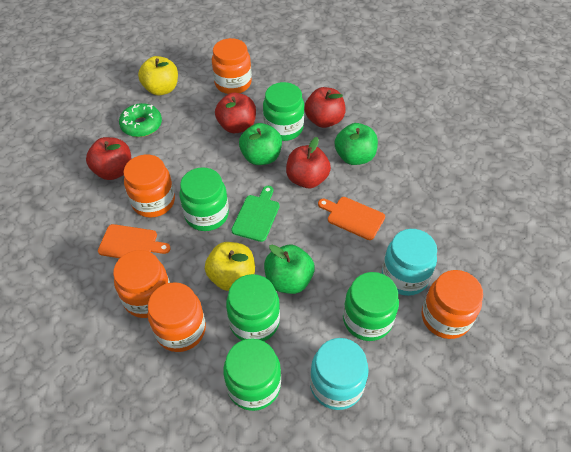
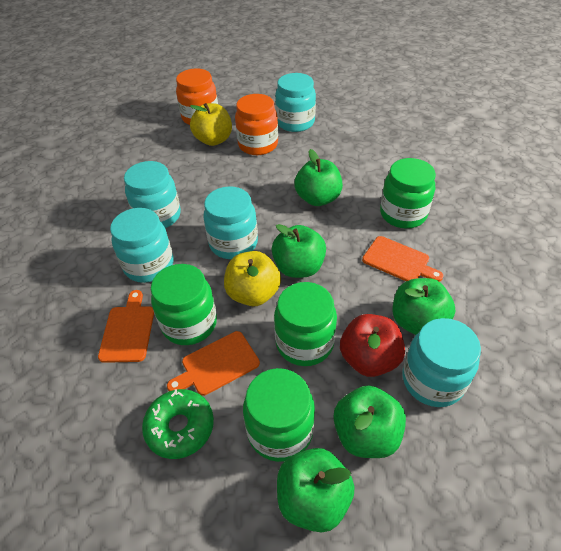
green apple: [239,123,282,165] [264,244,315,294] [335,123,378,165] = 3 -> [272,224,326,278] [277,448,354,533] [294,149,343,206] [333,385,406,458] [392,278,455,335] = 5
green cutting board: [231,186,280,242] = 1 -> none = 0
green jar: [180,167,229,231] [223,338,281,411] [226,274,280,341] [263,82,304,141] [343,272,399,341] = 5 -> [151,264,217,345] [243,368,315,462] [274,282,337,366] [380,158,436,228] = 4
orange cutting board: [98,224,171,258] [318,197,385,240] = 2 -> [98,290,154,363] [167,331,260,396] [362,236,444,282] = 3
orange jar: [113,250,170,318] [123,155,175,218] [148,282,206,352] [212,38,252,94] [422,270,483,339] = 5 -> [176,69,218,125] [235,94,278,155] = 2
red apple: [86,137,131,180] [215,93,256,133] [286,137,331,188] [304,87,346,128] = 4 -> [340,314,405,377] = 1
turquoise jar: [310,338,369,410] [382,229,437,296] = 2 -> [110,208,174,283] [124,161,181,228] [203,186,258,259] [275,73,316,132] [403,318,481,407] = 5

